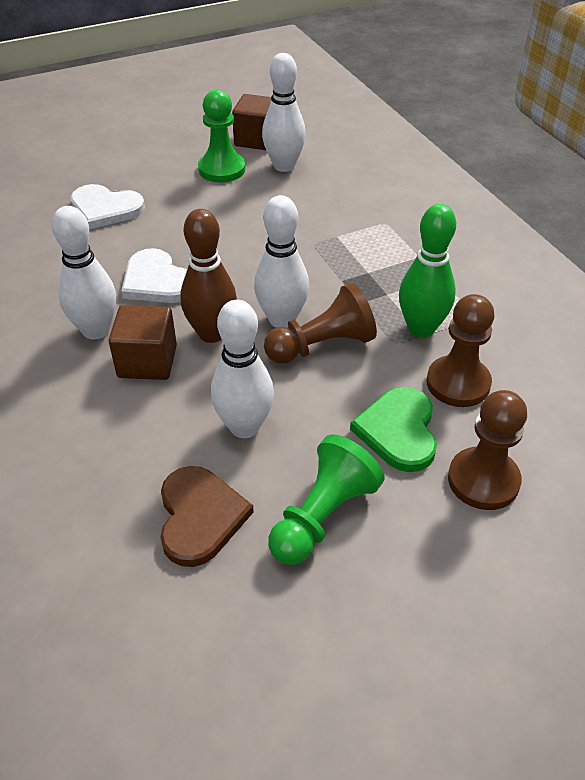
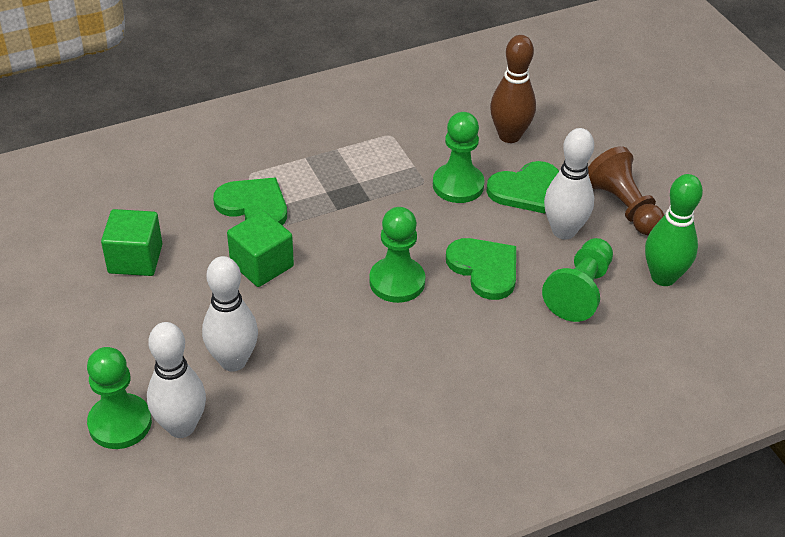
brown cube: [108,305,177,380] [232,94,272,150] = 2 -> none = 0
brown heart: [160,466,254,567] = 1 -> none = 0
brown pawn: [264,283,377,364] [427,294,495,407] [448,390,527,510] = 3 -> [588,146,664,235] = 1
green cube: none = 0 -> [101,209,162,276] [227,211,294,287] = 2
green heart: [350,387,437,472] = 1 -> [213,178,287,225] [446,238,516,300] [486,161,559,214] = 3
green pawn: [198,90,245,183] [268,435,384,565] = 2 -> [87,347,152,449] [369,207,425,303] [433,112,485,203] [542,238,613,322] = 4
white bowling pin: [52,206,116,340] [211,300,274,438] [254,195,309,328] [262,53,306,172] = 4 -> [147,322,206,438] [202,256,258,371] [544,128,594,239] = 3
white heart: [70,184,145,229] [121,248,187,303] = 2 -> none = 0

